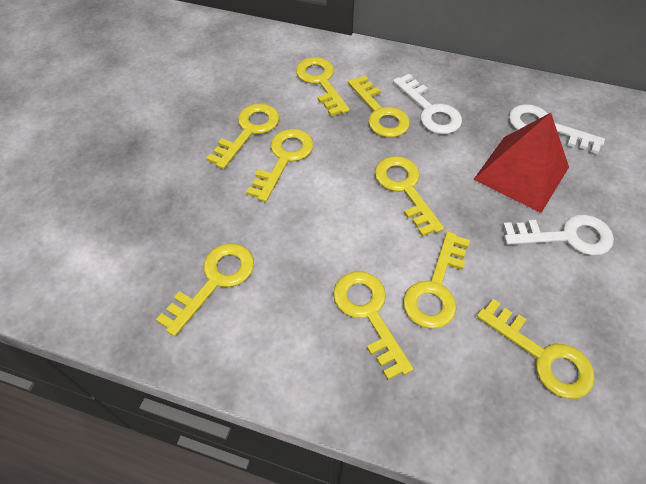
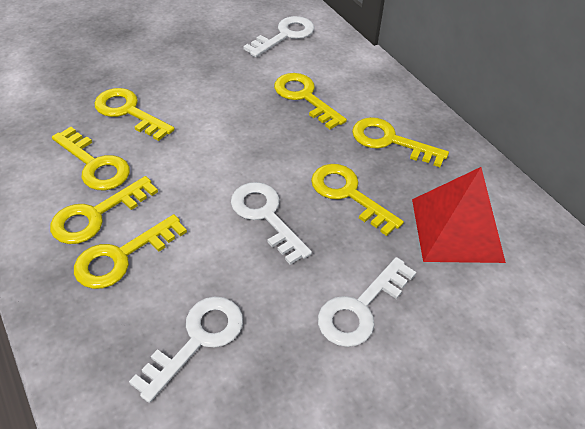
white key: [393,74,462,134] [503,215,614,255] [509,104,605,154] = 3 -> [129,296,243,403] [231,182,312,265] [243,16,314,57] [318,257,416,347] = 4
yellow key: [156,243,254,336] [206,103,280,169] [246,129,313,202] [296,57,350,116] [333,271,413,380] [348,75,410,137] [375,156,444,237] [403,232,470,329] [477,299,595,399] = 9 -> [50,176,158,244] [52,127,130,190] [74,214,187,289] [94,88,175,141] [274,73,347,129] [311,164,404,236] [352,117,449,167] = 7

